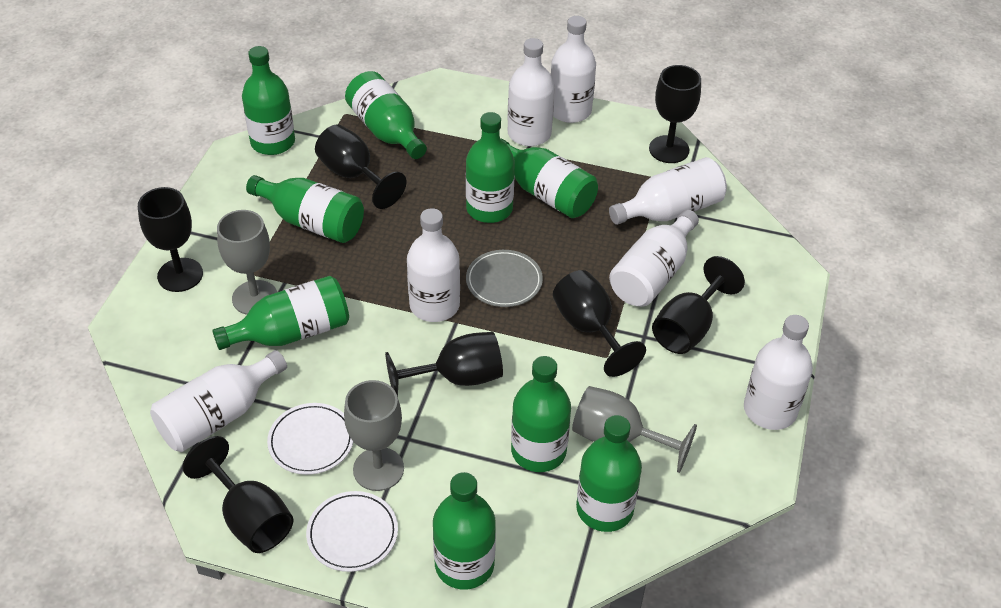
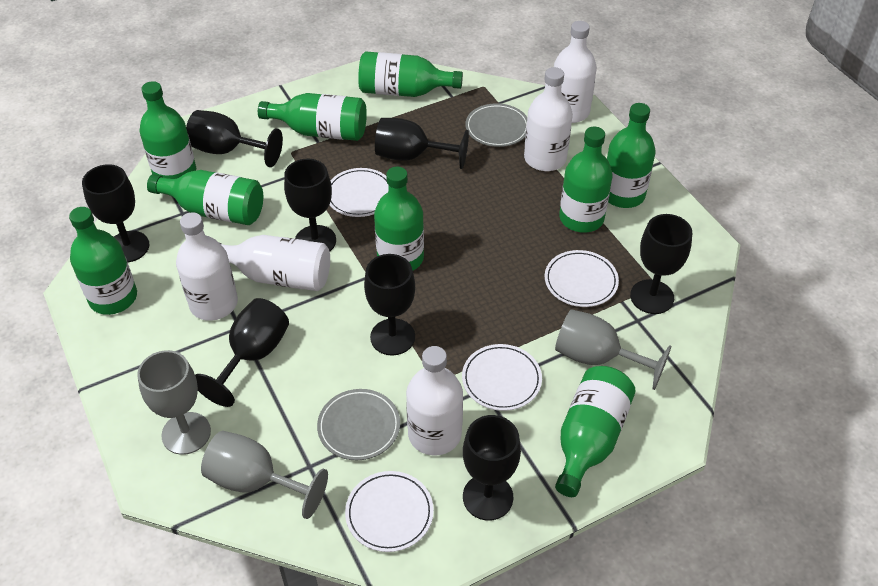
black goblet: [138,187,203,292] [183,436,293,553] [315,124,406,209] [385,332,503,397] [553,270,646,377] [649,65,701,163] [652,256,745,354] = 7 -> [82,164,150,263] [186,110,283,167] [195,298,289,407] [284,159,336,251] [364,254,415,356] [375,118,469,169] [463,415,521,521] [630,214,692,314] = 8
grey plate: [466,250,543,307] = 1 -> [317,389,400,460] [465,103,527,147] = 2
white bottle: [150,350,287,452] [407,208,460,322] [508,38,555,146] [550,16,596,123] [609,157,727,225] [609,209,699,307] [744,315,813,430] = 7 -> [176,212,238,321] [220,235,330,291] [406,346,463,455] [524,67,573,171] [554,21,597,123] = 5
white plate: [267,403,353,475] [306,491,398,572] = 2 -> [330,168,389,217] [345,471,434,552] [462,344,542,411] [545,250,619,307] = 4

